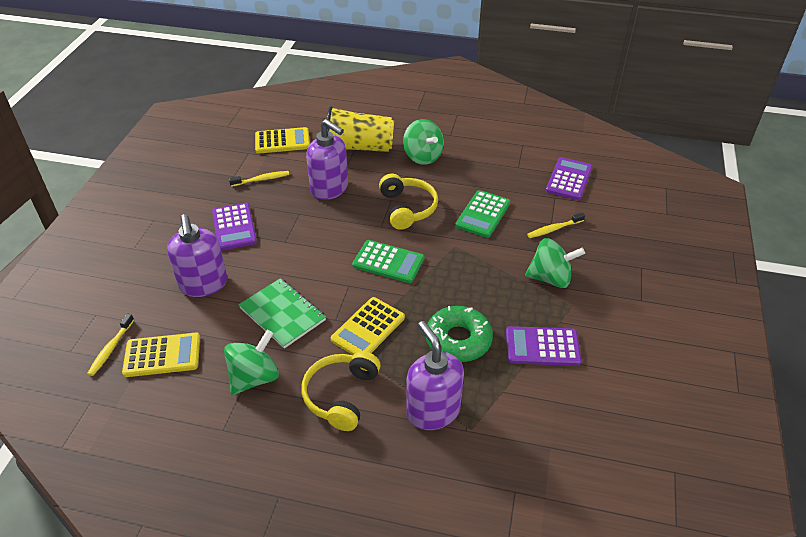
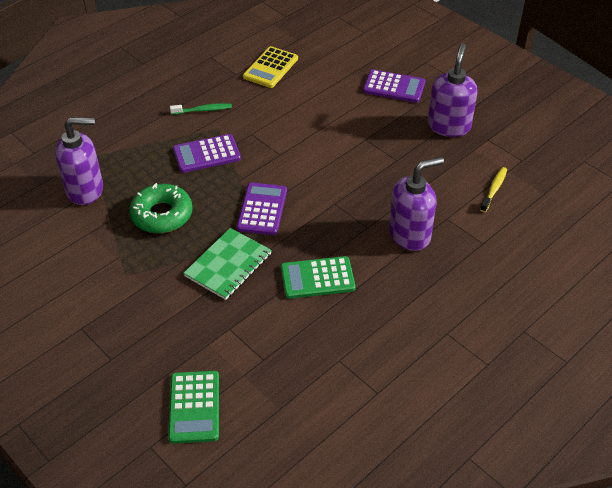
green spinning top: [224,330,279,395] [403,119,444,165] [525,238,585,288] = 3 -> none = 0
green toothbrush: none = 0 -> [170,103,232,115] = 1
yellow calculator: [122,333,200,377] [255,127,310,154] [331,297,405,355] = 3 -> [243,46,298,88] = 1
yellow cup: [327,106,394,152] = 1 -> none = 0
yellow headphones: [302,351,381,431] [379,174,438,230] = 2 -> none = 0
yellow toothbrush: [87,313,134,376] [229,171,289,187] [527,213,585,238] = 3 -> [480,167,507,212] = 1

